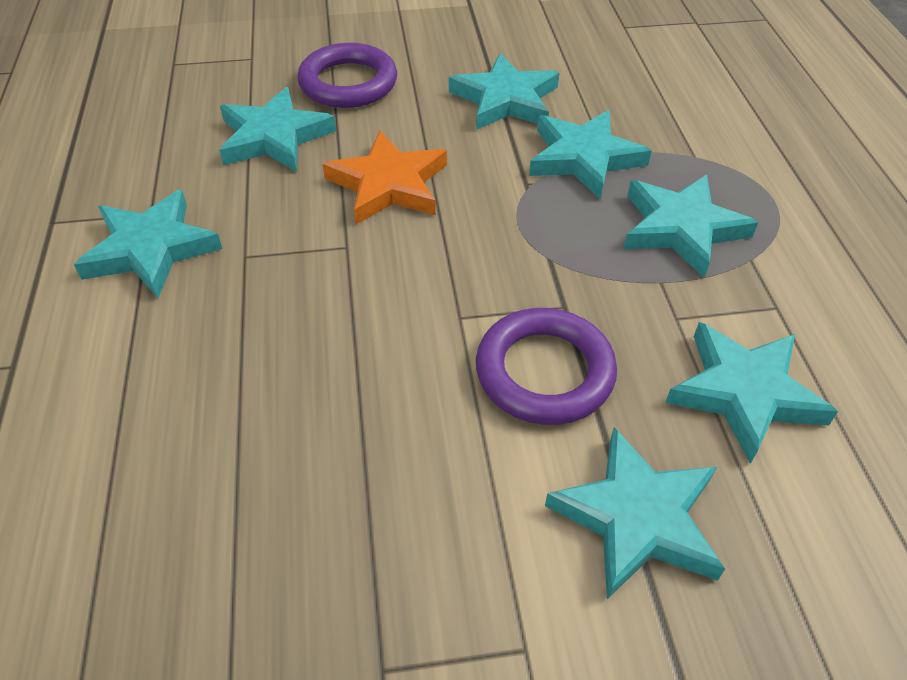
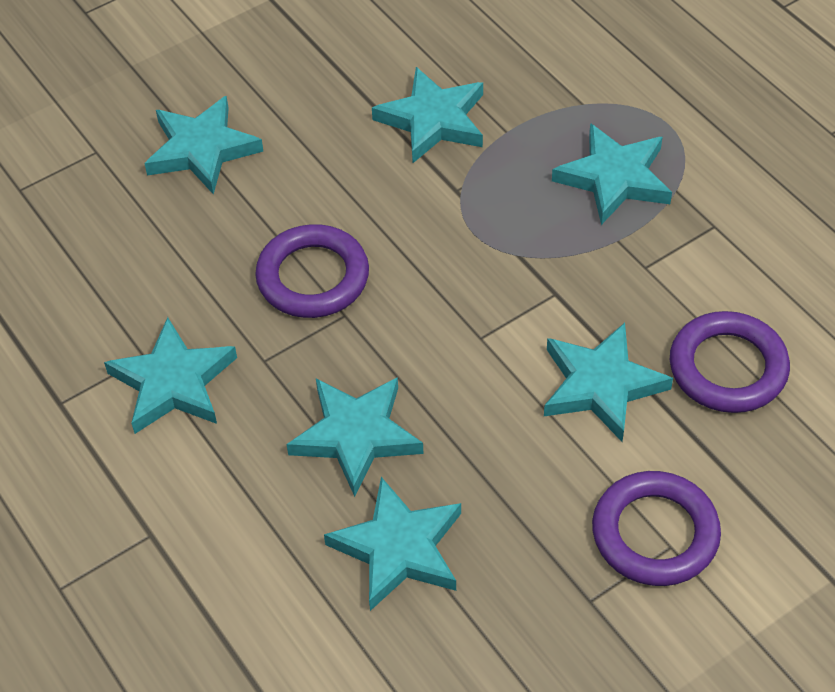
orange star: [323,131,447,224] = 1 -> none = 0
purple ring: [297,43,397,108] [476,308,617,425] = 2 -> [255,224,369,318] [592,471,721,586] [670,311,790,413] = 3

